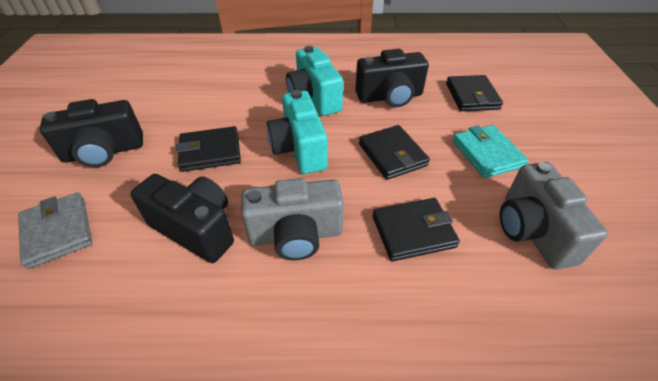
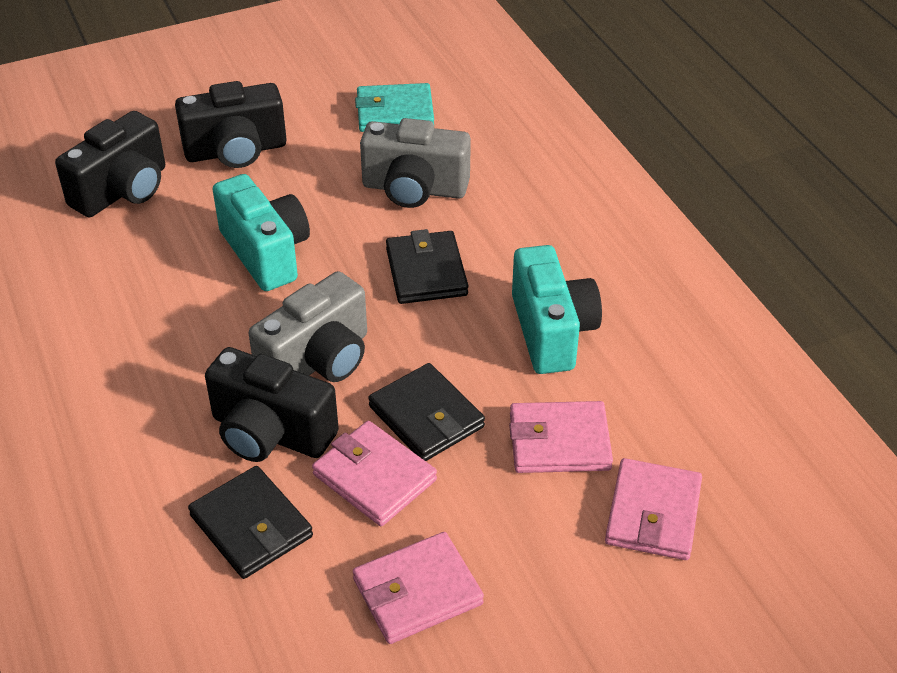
black wallet: [176,126,241,172] [359,125,430,180] [373,198,460,261] [446,75,503,111] = 4 -> [188,466,313,579] [368,363,485,461] [386,229,468,304] = 3
grey wallet: [18,192,92,269] = 1 -> none = 0
pink wallet: none = 0 -> [312,421,437,526] [353,532,484,644] [509,401,613,473] [605,458,702,560] = 4

